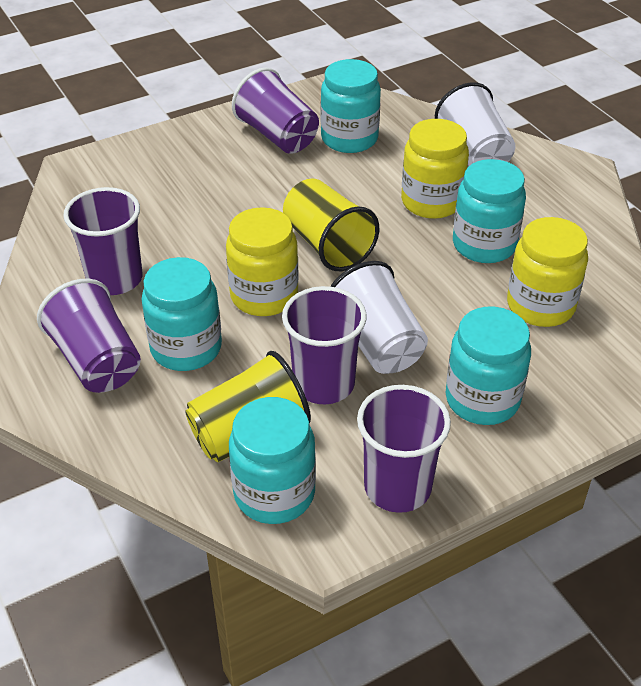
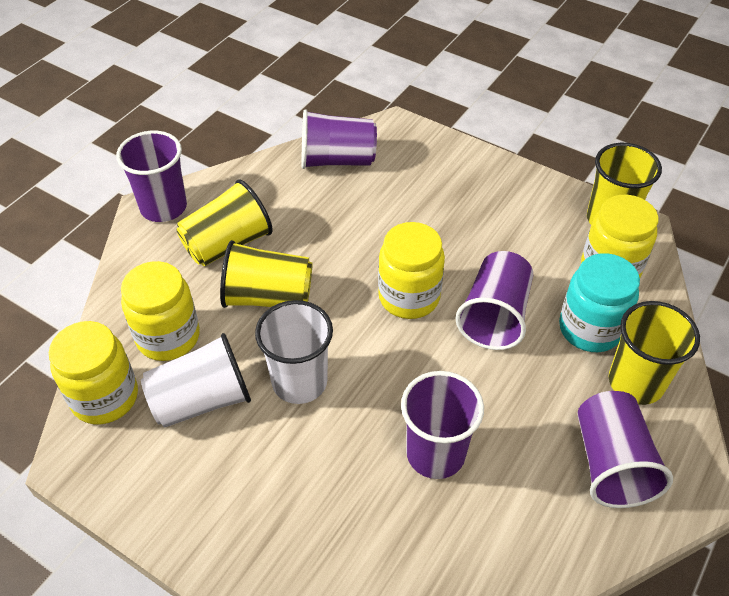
turquoise jar: [142,257,222,371] [229,397,316,524] [321,59,381,153] [446,307,531,425] [453,159,526,263] = 5 -> [559,253,640,352] = 1
yellow cup: [185,351,311,462] [283,178,379,271] = 2 -> [176,180,273,267] [220,240,313,308] [587,143,662,225] [609,301,700,405] = 4
yellow jar: [226,207,299,316] [401,119,469,219] [507,217,588,327] = 3 -> [49,321,138,424] [121,261,200,361] [378,222,445,319] [581,195,658,277] = 4

